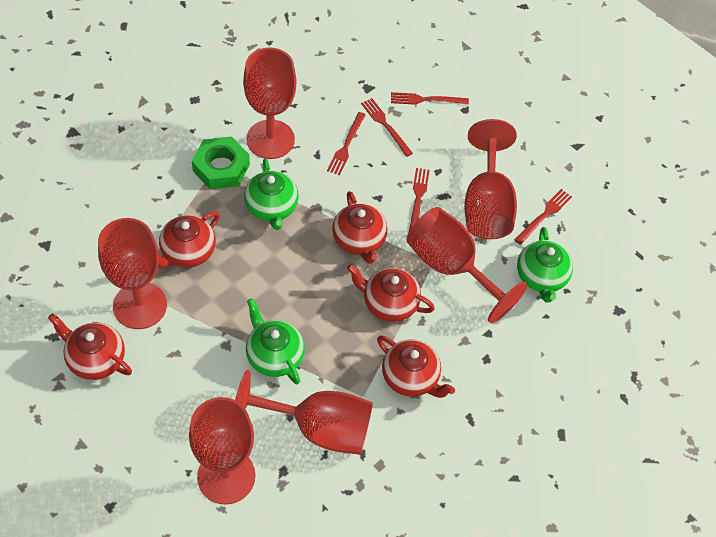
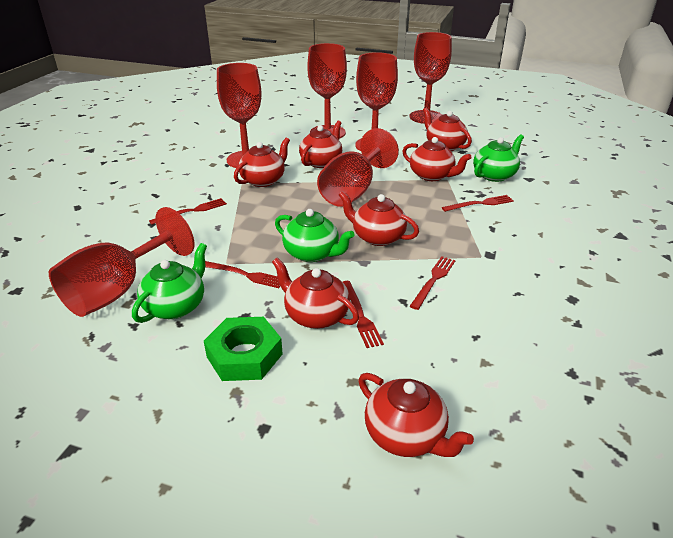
red teapot: [48,313,132,380] [158,211,220,268] [332,191,387,264] [347,264,435,322] [377,335,455,398] = 5 -> [234,137,290,187] [272,258,359,329] [299,121,342,168] [339,191,419,246] [358,373,474,457] [402,137,472,181] [423,108,472,151] = 7

